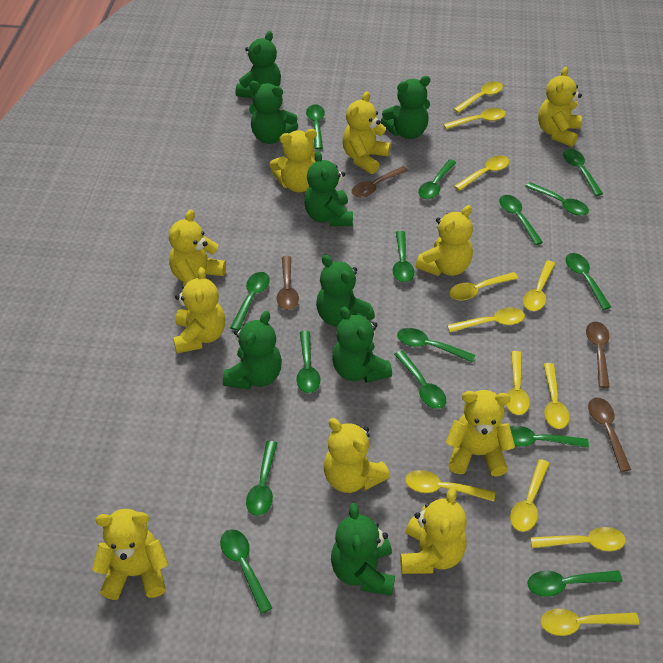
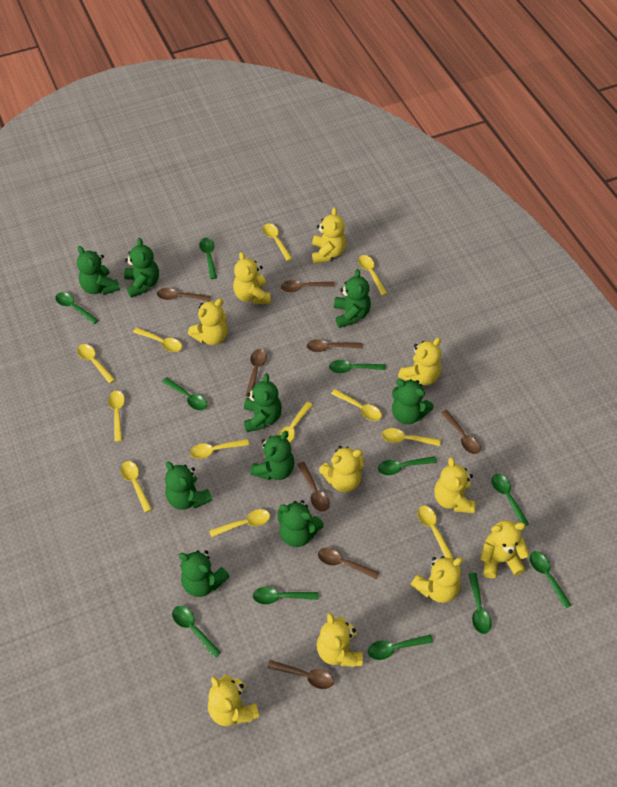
brown spoon: [277,256,299,310] [352,166,408,197] [586,322,610,388] [588,398,631,472] = 4 -> [157,288,211,301] [245,349,267,397] [267,660,334,689] [281,280,334,292] [297,462,330,512] [307,339,362,352] [318,548,379,579] [441,410,481,454] = 8
green spoon: [220,529,272,614] [230,272,270,330] [246,441,277,516] [296,331,320,393] [306,105,325,149] [393,231,414,282] [394,350,446,409] [397,328,475,362] [418,159,457,199] [499,195,543,245] [510,426,589,448] [525,182,589,216] [527,570,622,597] [563,149,603,196] [566,253,611,310] = 15 -> [55,292,98,324] [162,377,208,410] [172,606,221,658] [199,238,217,279] [253,587,318,605] [329,360,386,373] [368,634,433,660] [378,456,437,475] [468,573,492,634] [491,474,529,526] [529,551,572,609] = 11
green teddy bear: [223,311,282,390] [235,31,281,98] [249,81,298,144] [304,151,353,226] [316,255,375,327] [331,503,395,596] [332,306,392,383] [381,76,430,139] = 8 -> [77,246,120,295] [124,238,159,298] [165,461,212,510] [179,550,230,597] [244,373,282,432] [250,431,295,480] [277,500,324,547] [334,269,371,328] [392,379,434,425] = 9

